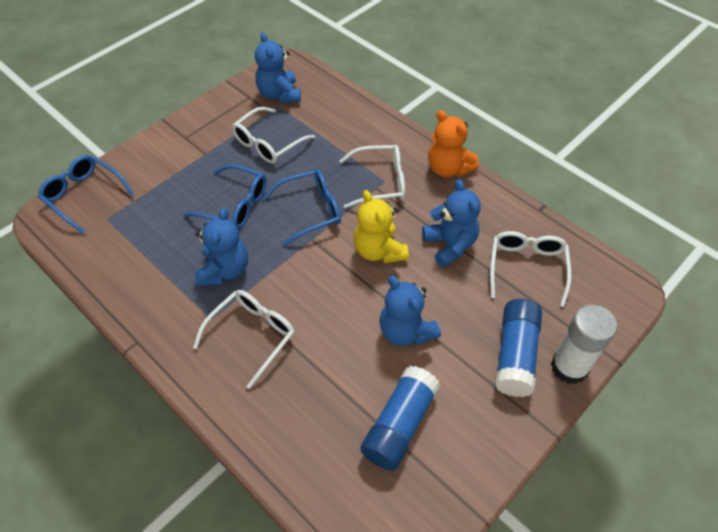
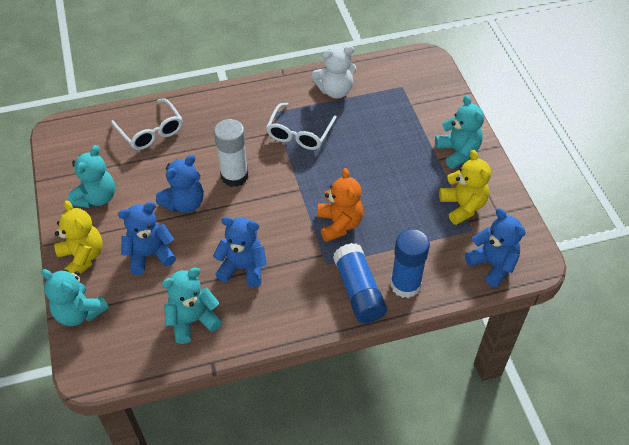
blue glasses: [38,155,134,234] [184,164,266,229] [263,170,341,246] = 3 -> none = 0
turquoise teddy bear: none = 0 -> [41,269,109,326] [68,145,115,208] [162,268,222,344] [435,95,484,169] = 4
white glasses: [193,290,295,389] [232,107,315,164] [339,145,405,208] [490,231,571,307] = 4 -> [111,98,183,150] [266,103,337,150] = 2
white teddy bear: none = 0 -> [312,46,356,98] = 1
yellow teddy bear: [354,190,409,263] = 1 -> [54,200,102,275] [439,150,491,225] = 2

